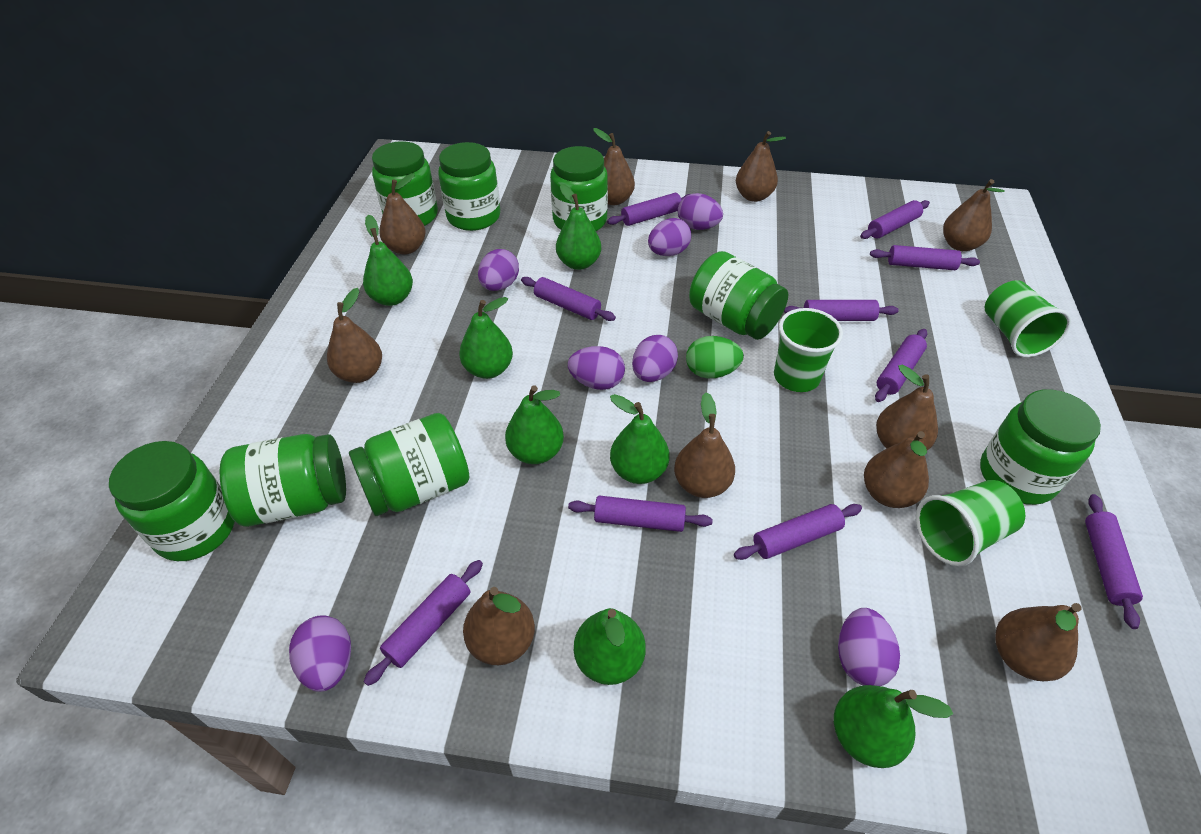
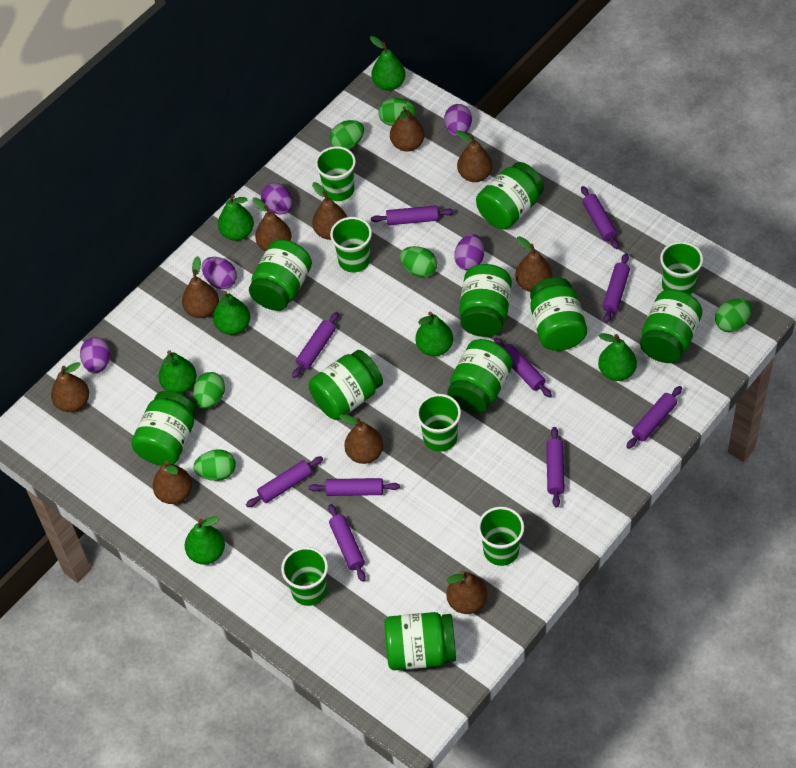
green cup: [774,308,843,392] [916,480,1025,566] [984,280,1071,357] = 3 -> [281,547,328,606] [315,146,356,201] [330,217,372,272] [416,394,461,452] [478,507,524,566] [660,241,703,294] = 6
green egg: [686,336,744,378] = 1 -> [193,372,225,409] [193,449,236,481] [329,120,364,150] [378,98,415,126] [400,246,437,278] [715,298,752,333] = 6
green jar: [109,441,235,561] [220,434,346,527] [349,413,470,516] [372,141,438,226] [438,142,500,231] [550,146,608,231] [689,251,788,340] [980,389,1101,505] = 8 -> [131,391,196,466] [249,240,312,311] [309,350,383,420] [384,612,456,670] [447,339,513,414] [459,264,512,337] [476,162,544,229] [530,277,587,351] [640,289,702,363] = 9
purple egg: [289,615,351,692] [478,249,519,291] [568,346,625,390] [632,335,678,382] [648,218,691,256] [678,193,723,230] [838,608,900,686] = 7 -> [80,337,110,373] [202,257,237,289] [261,183,293,214] [444,104,472,137] [454,234,484,271] = 5

